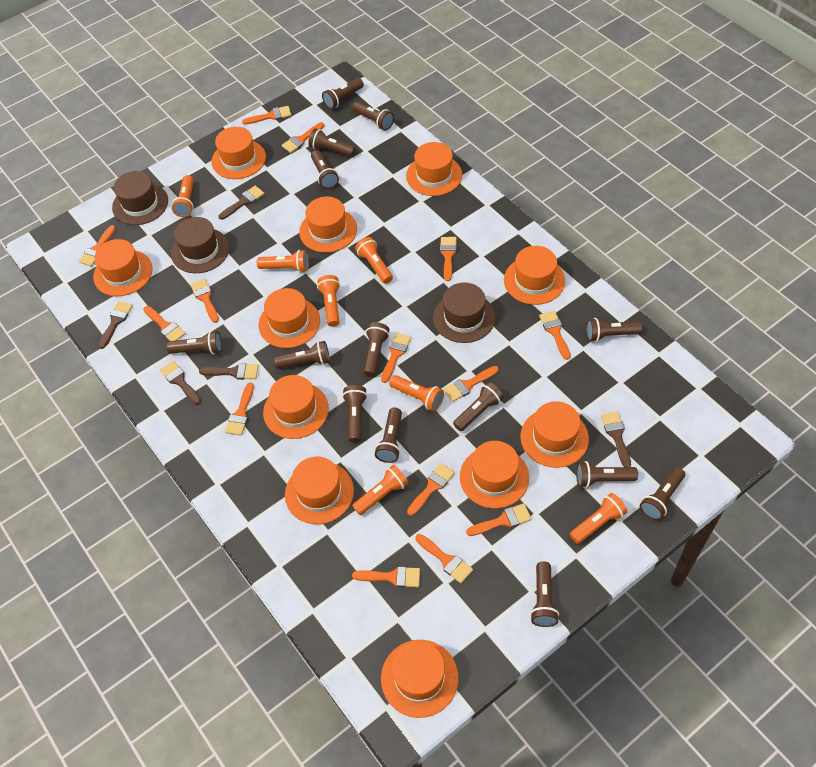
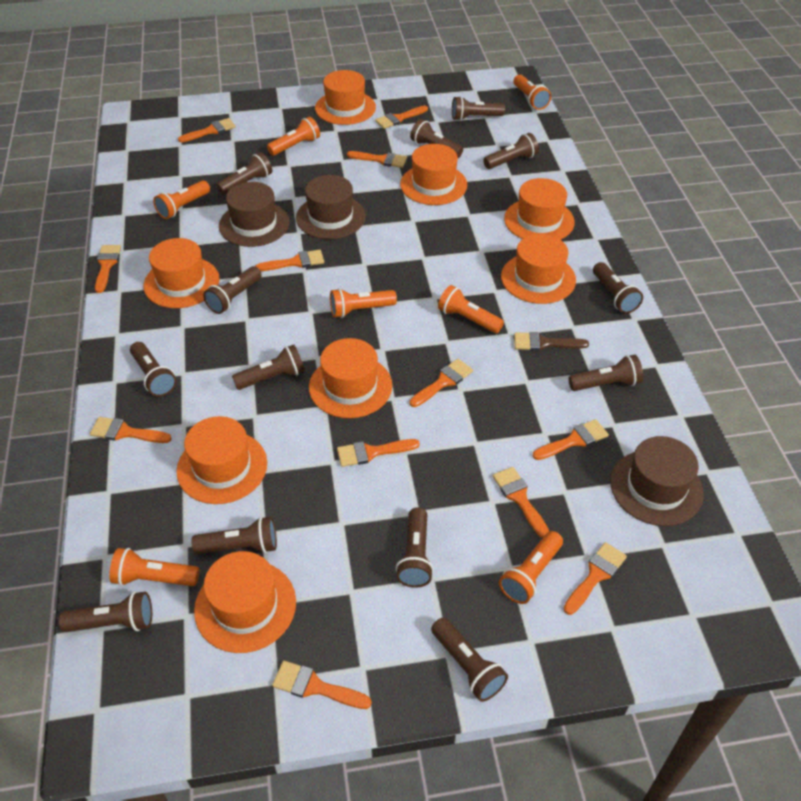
brown brush: [98,301,133,349] [160,361,201,404] [199,363,259,380] [218,186,264,220] [601,411,631,467] = 5 -> [514,332,589,351] = 1
brown flashlight: [166,331,222,355] [274,341,330,369] [308,128,356,157] [311,150,339,189] [322,78,364,109] [342,385,367,442] [352,102,394,130] [363,322,389,377] [375,407,402,463] [453,382,504,431] [530,562,559,627] [576,461,638,488] [586,318,643,342] [640,467,685,520] = 14 -> [59,591,152,632] [130,342,177,397] [192,517,277,554] [203,266,262,314] [216,152,272,195] [232,345,305,390] [396,507,434,588] [410,119,463,158] [431,618,508,702] [452,96,505,121] [483,133,539,169] [569,355,643,391] [593,262,643,314] = 13
orange brush: [79,225,116,267] [143,306,186,341] [190,279,219,323] [225,383,254,436] [242,106,291,124] [282,122,324,153] [352,566,420,587] [381,333,411,383] [407,463,455,516] [415,534,473,583] [440,237,457,281] [443,366,499,402] [466,503,532,536] [539,311,571,360] = 14 -> [90,417,172,443] [95,245,121,293] [178,118,236,142] [255,250,324,271] [272,661,372,709] [337,439,420,467] [347,151,407,168] [375,105,428,129] [410,359,473,407] [493,467,549,538] [532,419,609,460] [564,542,627,615] = 12
orange hat: [93,239,153,296] [212,127,266,179] [259,288,320,348] [263,375,329,439] [285,457,354,524] [299,197,357,253] [381,640,459,718] [406,142,462,196] [460,441,529,509] [504,246,565,305] [520,401,589,468] = 11 -> [143,238,220,308] [176,416,267,504] [194,551,296,653] [309,338,392,418] [315,70,376,125] [400,144,467,205] [501,234,576,304] [504,178,575,240] = 8

